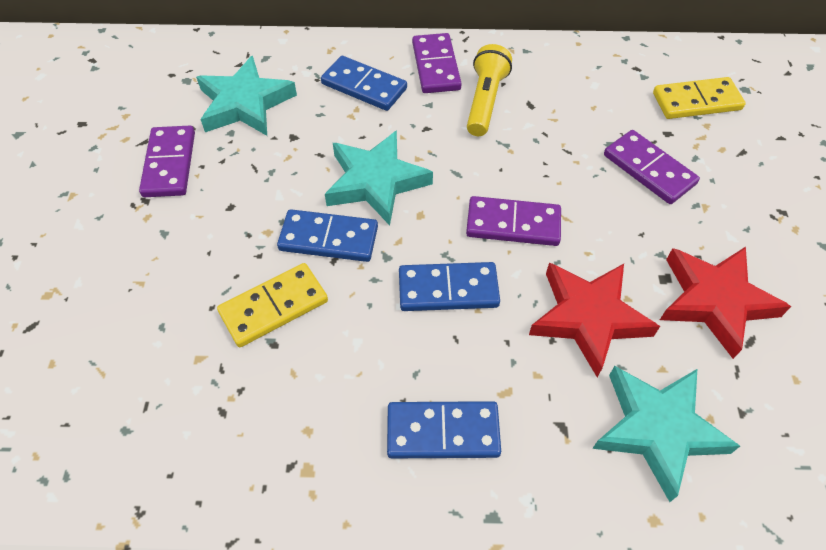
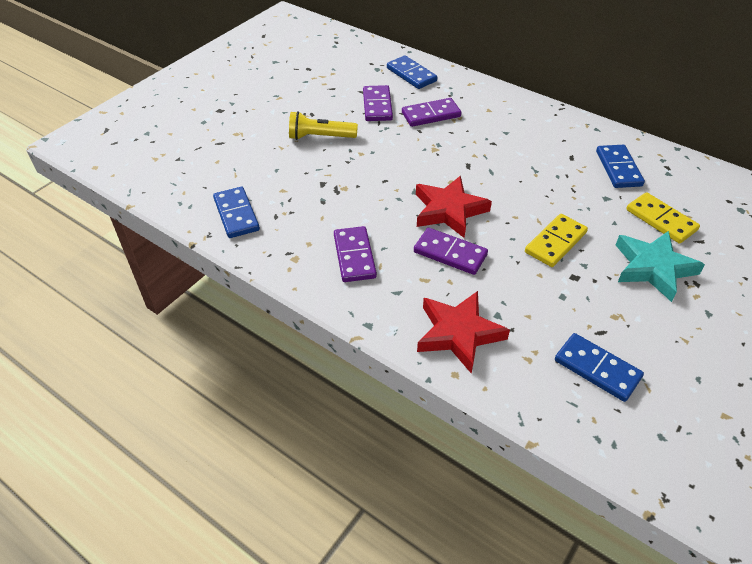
turquoise star: [196,56,297,136] [325,130,433,226] [592,366,740,502] = 3 -> [616,231,705,302] = 1

